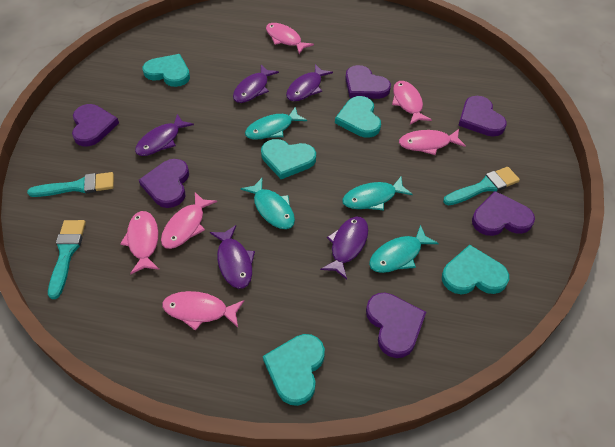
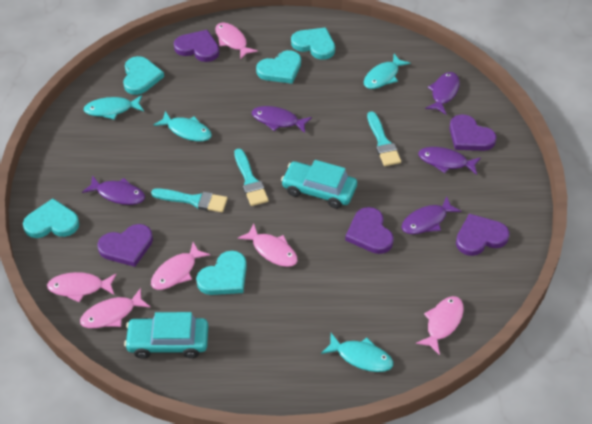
purple heart: [72,104,119,146] [139,159,189,208] [345,65,391,99] [366,293,426,358] [458,96,507,136] [472,191,535,236] = 6 -> [97,224,153,267] [174,30,219,62] [345,207,394,254] [449,114,496,151] [456,214,510,256] = 5
turquoise car: none = 0 -> [124,312,208,359] [281,160,357,209] = 2

